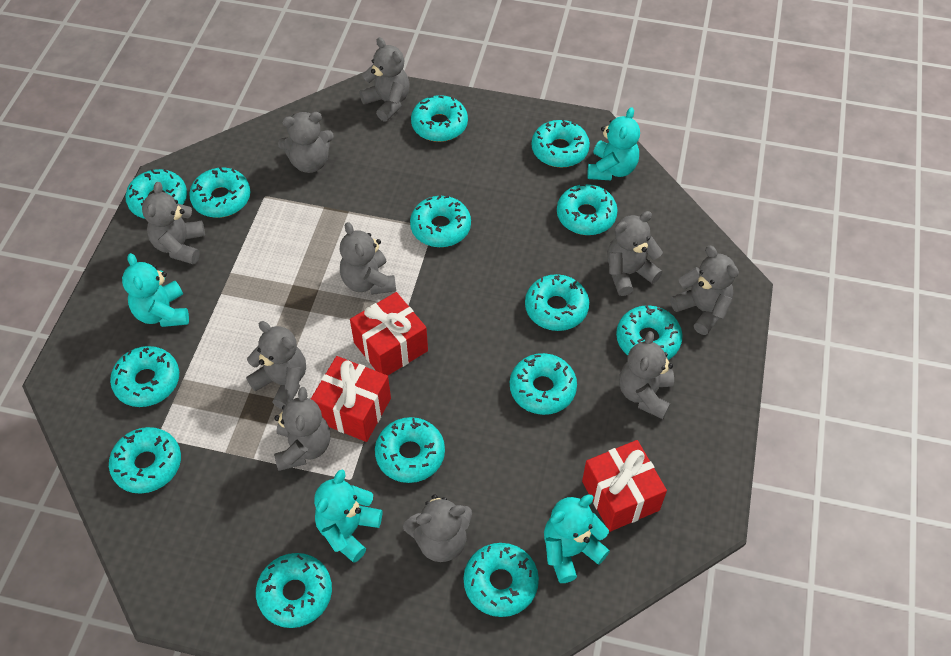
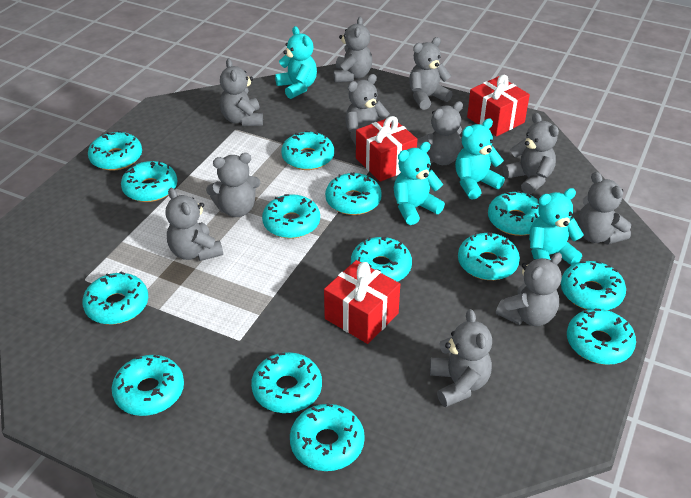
grey teddy bear: [142,182,205,264] [246,321,306,409] [274,387,330,471] [278,112,334,173] [340,222,396,295] [359,37,410,122] [403,494,472,562] [607,211,663,296] [619,331,674,419] [670,246,739,335] = 10 -> [166,188,223,261] [206,153,260,217] [220,59,263,126] [333,17,372,82] [345,74,390,145] [409,37,453,110] [417,101,463,165] [430,309,492,407] [496,253,562,326] [503,113,559,195] [577,172,631,244] = 11

